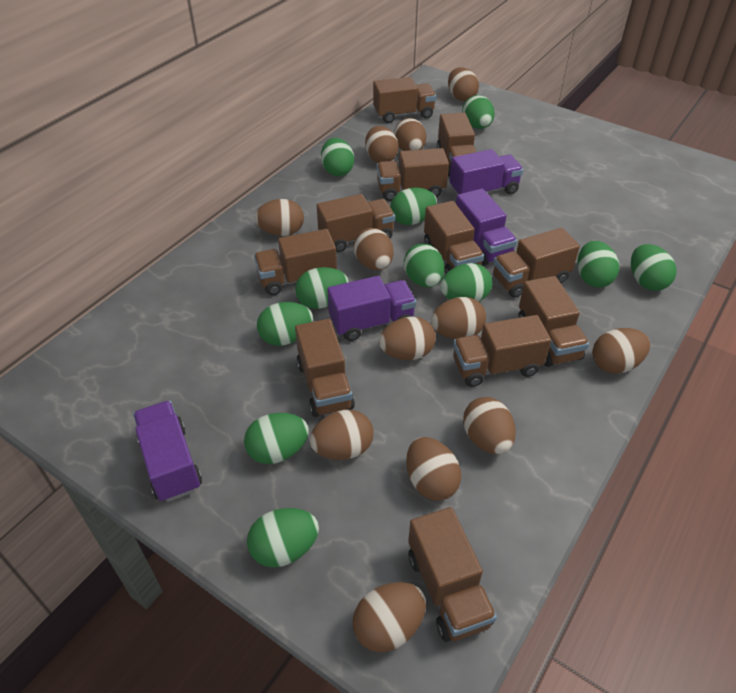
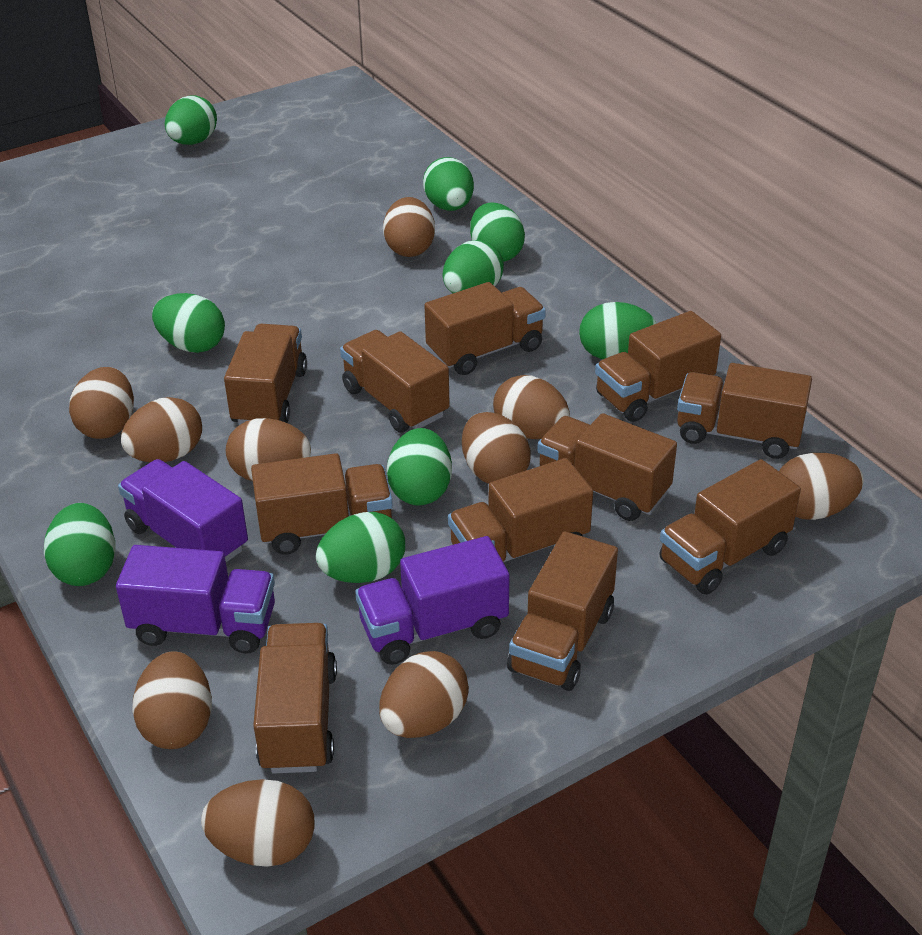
brown egg: [255,199,304,236] [310,410,374,460] [352,582,426,653] [353,228,394,270] [365,126,399,163] [379,317,436,360] [394,118,426,151] [406,437,461,501] [431,297,486,339] [448,67,479,101] [463,397,516,454] [592,328,650,374] = 12 -> [69,367,134,439] [121,397,202,462] [132,651,212,749] [201,779,315,867] [226,418,311,481] [379,651,469,738] [383,197,435,257] [462,412,531,484] [493,375,570,439] [779,453,864,520] = 10
green egg: [244,413,309,464] [247,508,319,568] [257,302,313,346] [295,267,349,309] [321,138,354,176] [390,187,437,225] [404,244,445,288] [440,263,492,302] [462,95,495,129] [577,241,619,288] [631,244,677,291] = 11 -> [44,503,115,586] [152,293,225,353] [165,95,217,145] [316,512,405,583] [387,428,452,506] [423,157,474,211] [443,240,504,293] [470,202,525,262] [579,302,657,359] = 9
purple truck: [133,401,202,502] [327,276,416,341] [449,149,523,195] [456,189,517,266] = 4 -> [116,545,275,654] [118,459,248,562] [355,536,510,665] = 3

